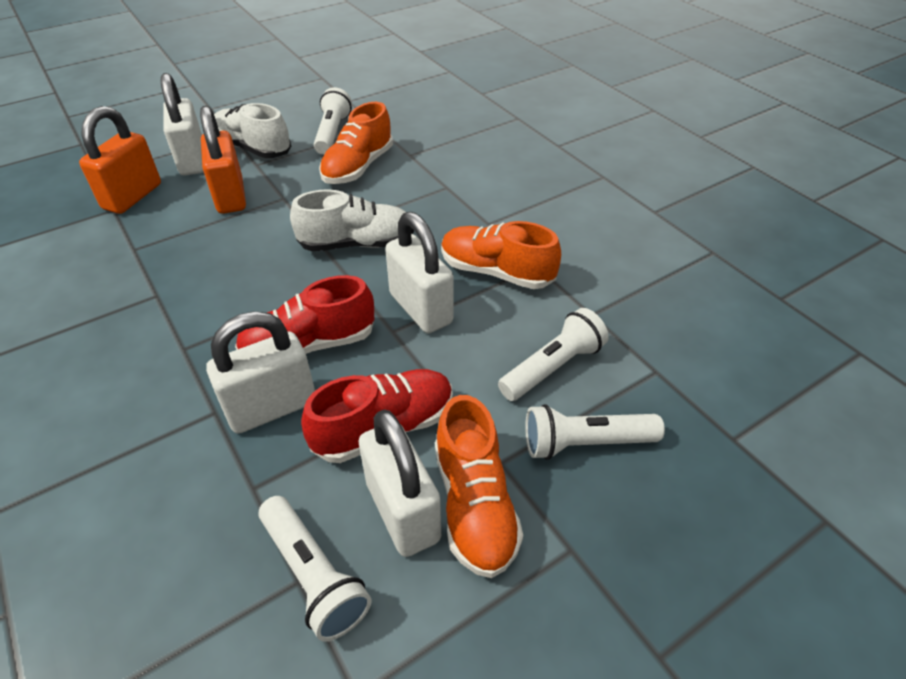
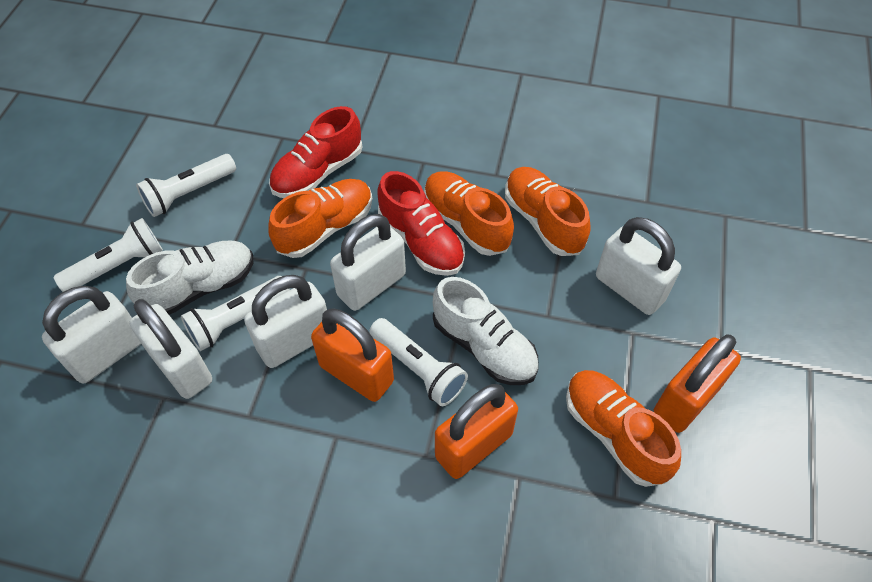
orange padlock: [79,106,161,214] [200,106,246,214] = 2 -> [311,308,394,402] [435,384,518,479] [654,335,741,433] = 3
orange shoe: [319,102,393,184] [435,395,523,578] [441,221,561,289] = 3 -> [268,179,372,258] [424,171,514,256] [505,167,591,256] [566,370,681,487] = 4
white padlock: [161,73,204,176] [206,311,315,434] [359,409,441,557] [385,212,453,333] = 4 -> [42,286,141,384] [129,299,212,399] [244,275,327,368] [330,214,406,311] [596,217,681,315] = 5

